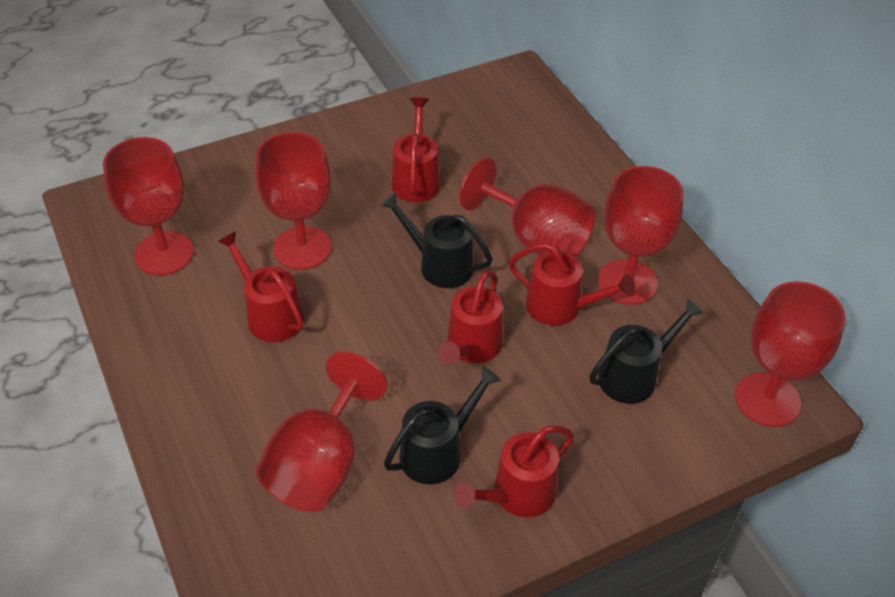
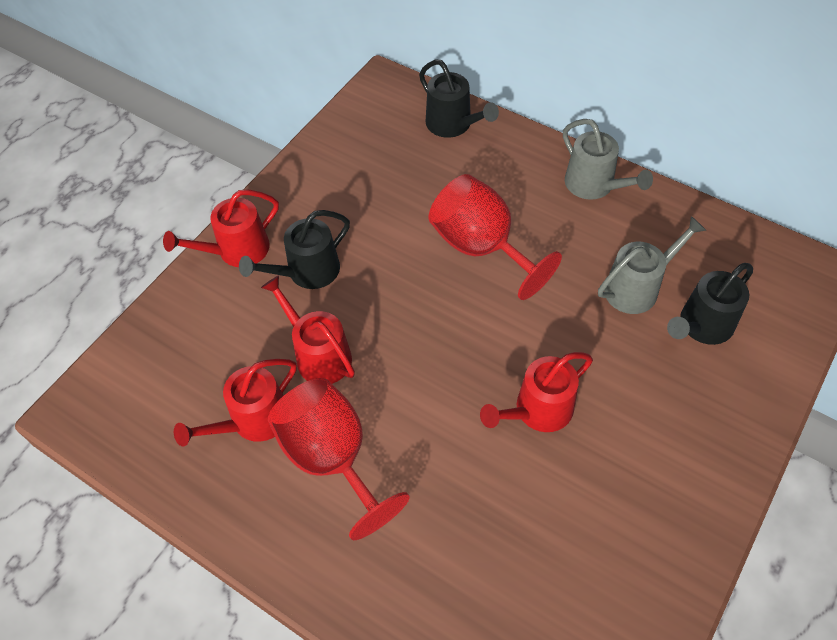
grey watering can: none = 0 -> [563,119,653,200] [598,216,707,314] = 2
red goblet: [103,137,194,275] [255,132,332,270] [256,352,387,512] [459,157,596,257] [598,166,683,305] [735,281,846,427] = 6 -> [268,378,410,540] [428,174,562,300] = 2
red watering can: [217,231,304,342] [392,97,441,203] [438,271,503,365] [454,426,574,517] [509,243,635,326] = 5 -> [163,190,279,267] [174,359,297,447] [261,275,355,384] [480,352,593,432] = 4

